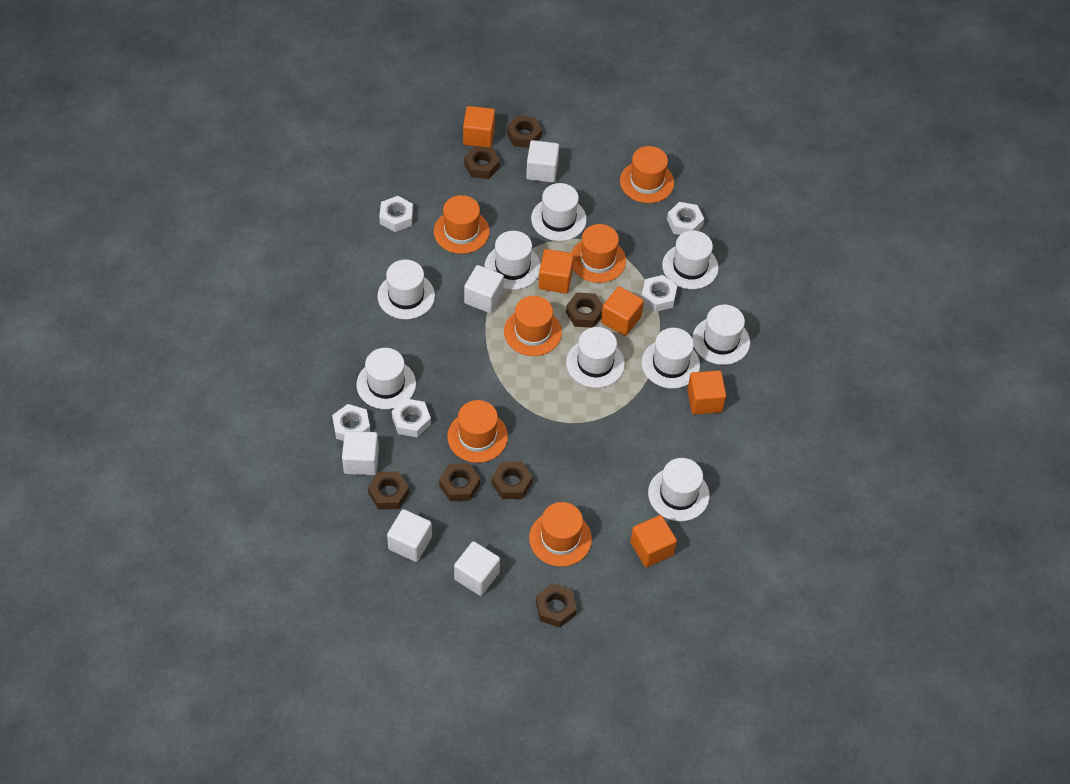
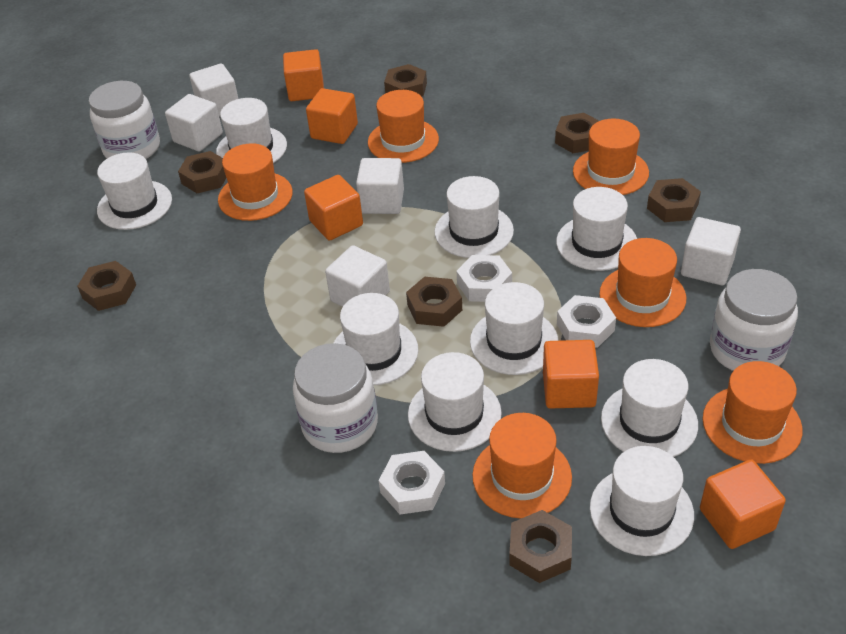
white jar: none = 0 -> [89,81,160,159] [293,343,378,453] [710,269,798,371] = 3
white nut: [332,404,370,441] [379,196,413,232] [392,398,431,438] [641,275,677,312] [667,202,704,235] = 5 -> [378,451,445,515] [457,255,512,302] [557,295,616,348] = 3

